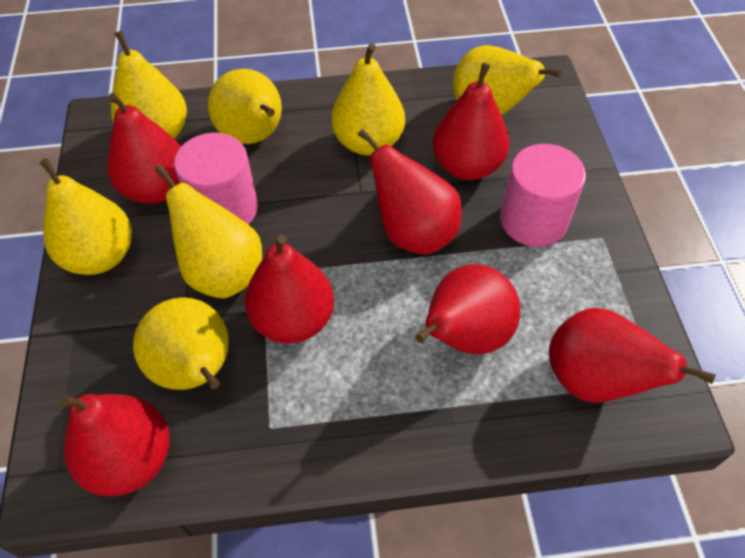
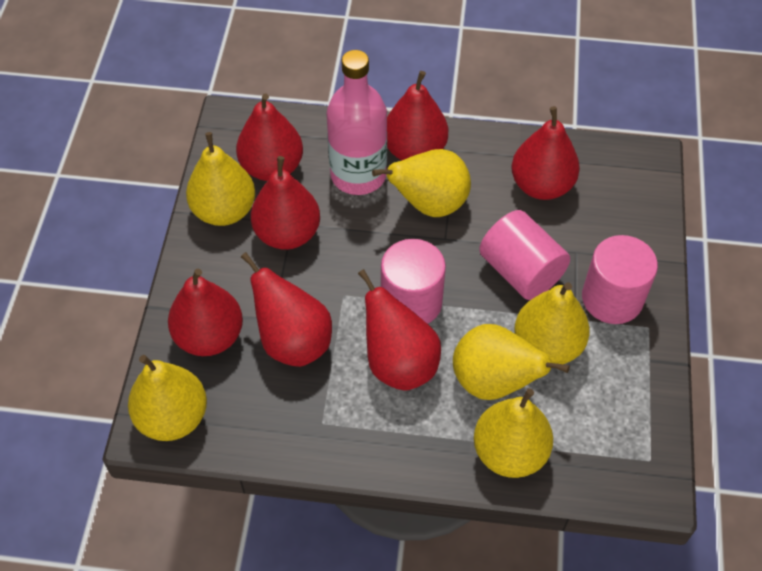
pink bottle: none = 0 -> [327,50,387,195] = 1
pink cylinder: [174,133,258,224] [500,144,586,247] = 2 -> [381,239,446,324] [479,210,570,300] [582,235,658,324] = 3
yellow pear: [39,158,132,275] [111,31,187,138] [133,297,229,390] [155,165,262,299] [208,69,282,144] [331,43,405,155] [453,45,562,115] = 7 -> [128,355,207,441] [186,132,255,226] [372,149,471,217] [453,324,570,400] [474,388,553,478] [514,283,590,364] = 6

